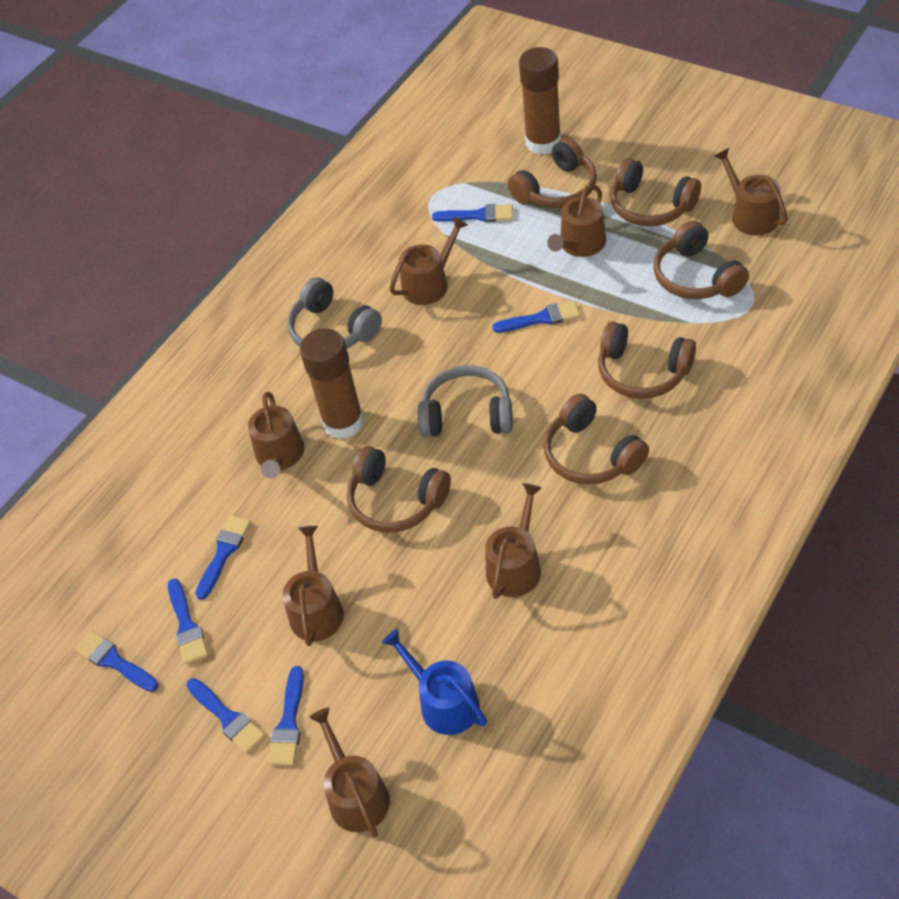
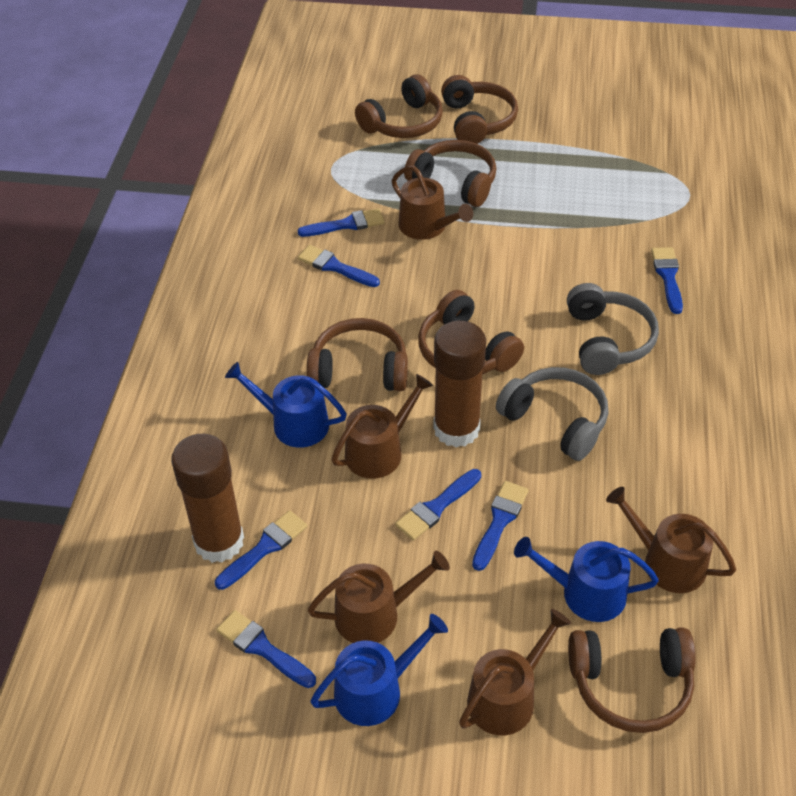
blue watering can: [382,629,487,735] = 1 -> [225,362,347,448] [310,614,448,726] [514,537,659,622] = 3
brown watering can: [248,392,304,479] [283,526,344,646] [309,707,390,838] [389,217,468,305] [485,483,542,599] [547,184,606,257] [715,148,788,236] = 7 -> [308,551,450,643] [331,374,433,479] [392,166,473,240] [459,609,571,735] [606,487,736,593] = 5

